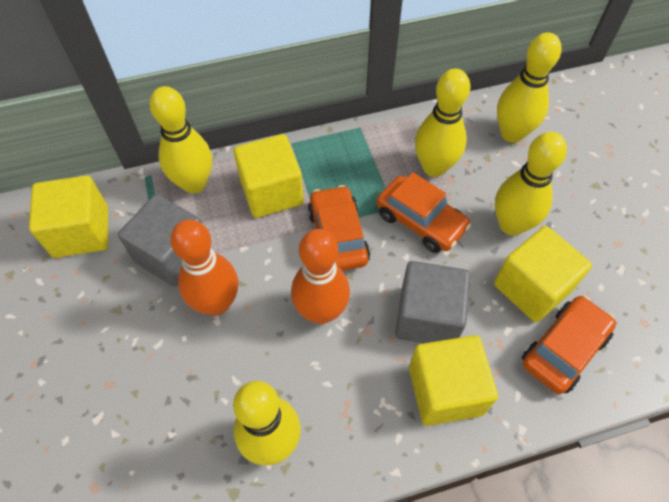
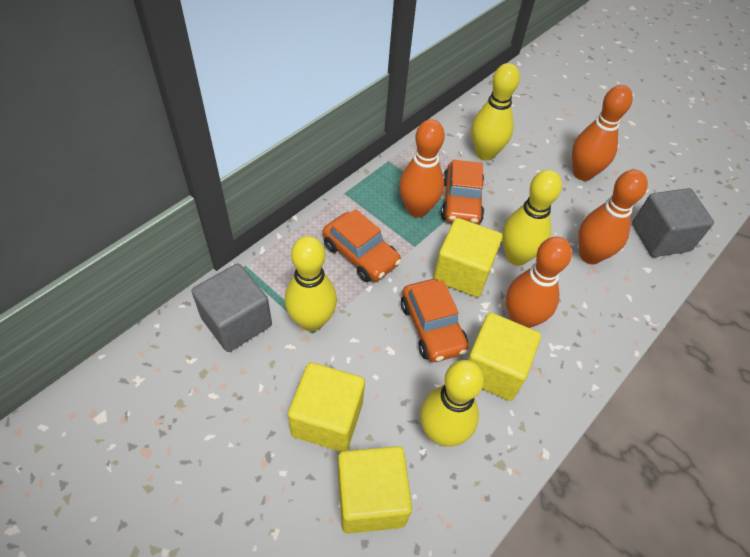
orange bowling pin: [170,220,238,316] [291,229,350,324] = 2 -> [399,119,445,218] [506,237,572,328] [572,85,633,181] [578,169,648,264] = 4
yellow bowling pin: [150,86,212,194] [233,381,301,465] [415,69,471,177] [495,132,567,236] [497,33,562,143] = 5 -> [285,236,337,332] [420,360,484,446] [471,63,520,161] [502,170,562,266] = 4

